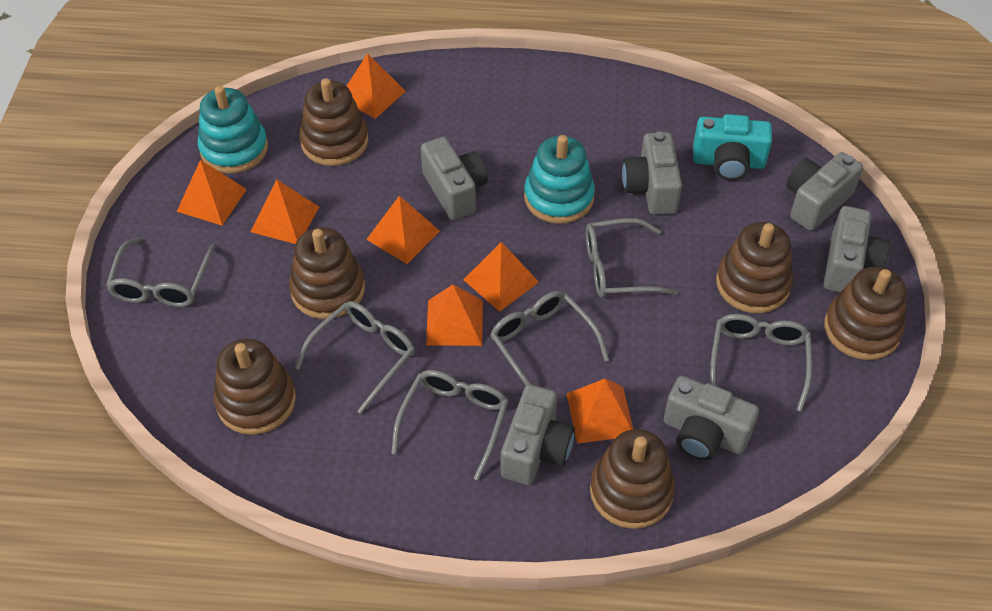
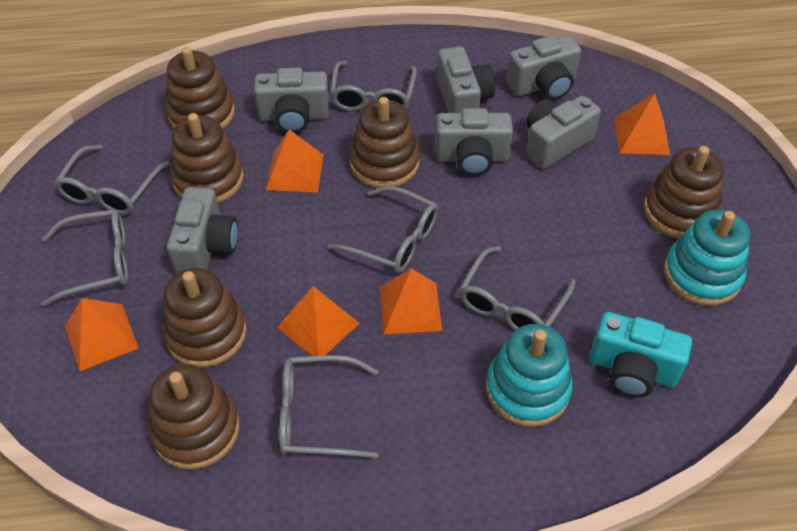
orange pyramid: [177,160,247,226] [251,179,319,244] [347,53,406,119] [366,195,440,264] [426,284,483,346] [463,242,539,312] [567,378,633,444] = 7 -> [65,298,138,371] [266,129,323,192] [277,286,360,356] [380,268,442,335] [614,93,670,155] = 5

